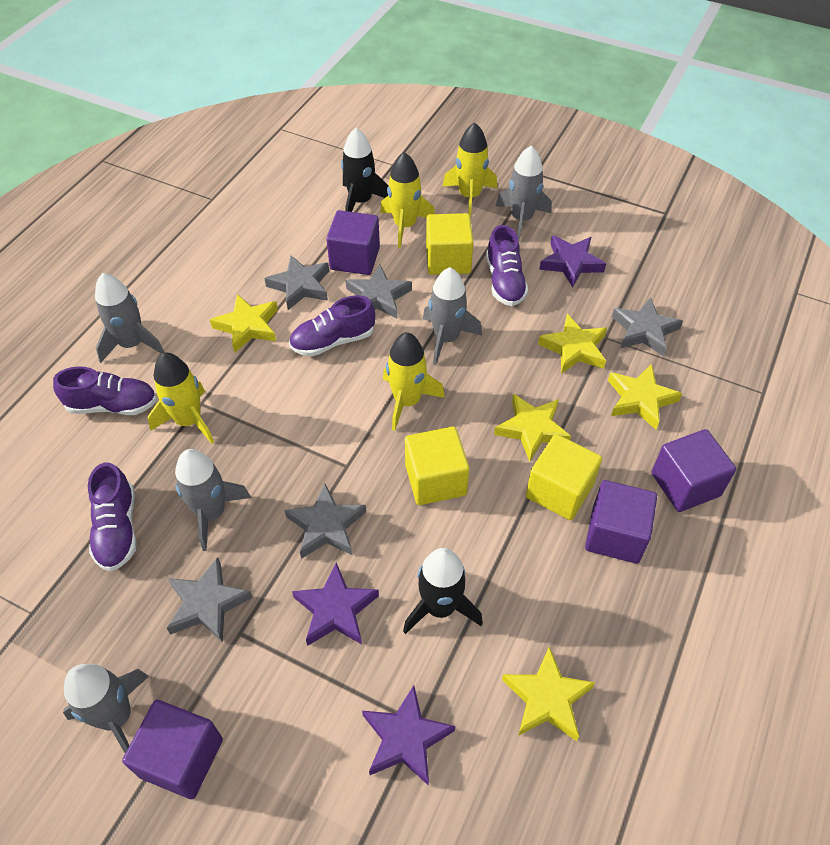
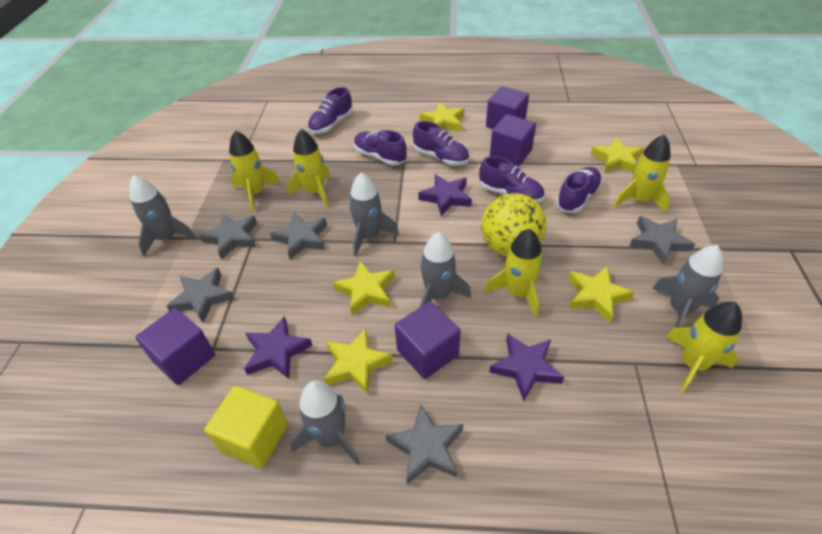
black rocket: [341,128,389,212] [403,548,483,634] = 2 -> none = 0
purple shoe: [53,366,157,415] [88,462,137,571] [289,295,375,357] [486,225,528,306] = 4 -> [308,87,353,134] [354,130,407,165] [413,121,469,166] [479,156,544,203] [556,167,602,213] = 5
yellow ball: none = 0 -> [481,193,546,257] = 1
yellow cube: [405,426,469,505] [426,213,473,275] [526,434,602,520] = 3 -> [204,385,288,469] = 1
yellow rocket: [148,352,214,444] [380,152,435,248] [383,332,445,431] [442,122,497,218] = 4 -> [229,130,280,211] [287,129,330,207] [485,229,543,317] [614,134,671,213] [666,302,742,393] = 5

